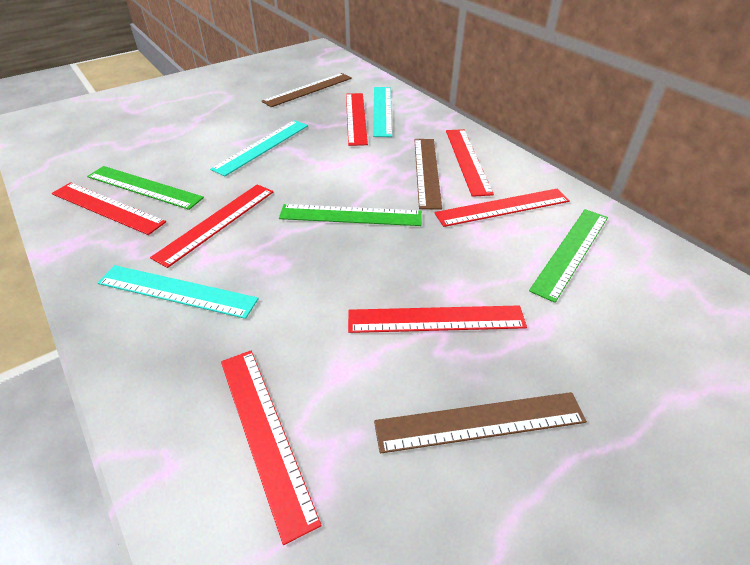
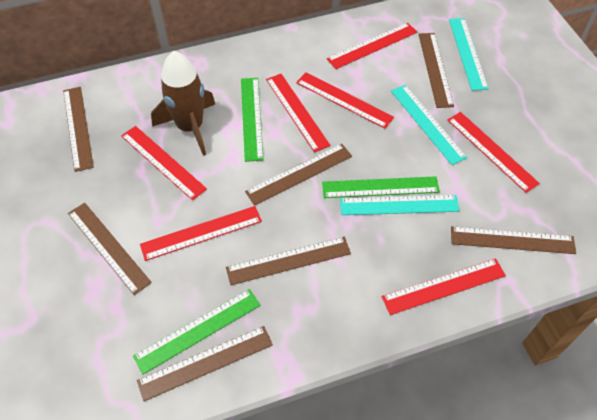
brown rocket: none = 0 -> [151,51,215,156] = 1
brown ruler: [262,73,352,107] [374,392,587,454] [414,139,442,210] = 3 -> [63,87,94,172] [68,203,152,295] [137,326,273,401] [226,237,351,285] [245,144,352,206] [418,33,454,108] [451,226,576,254] = 7

